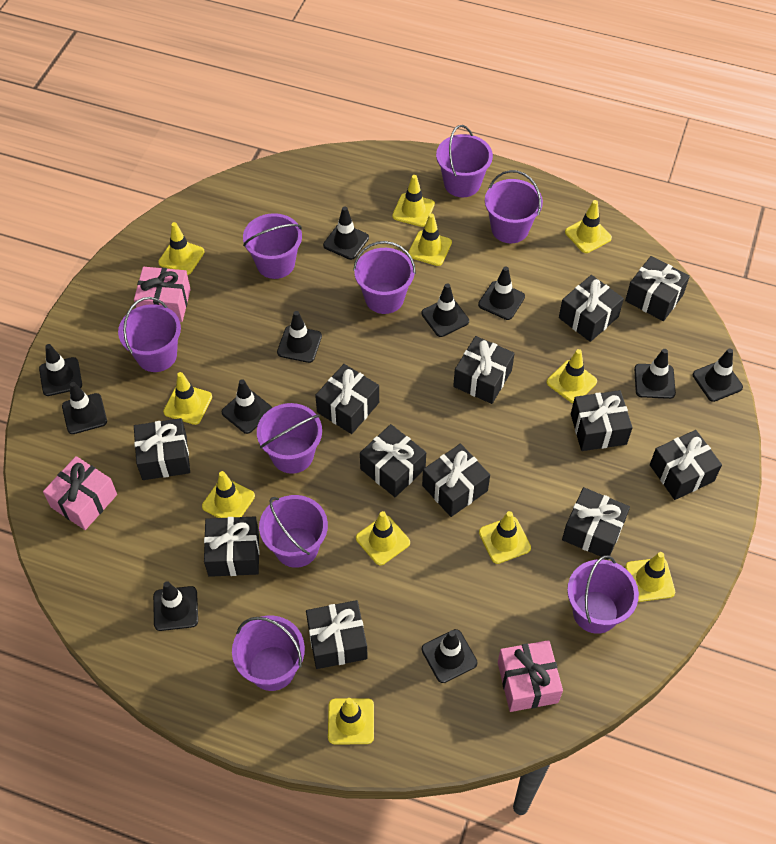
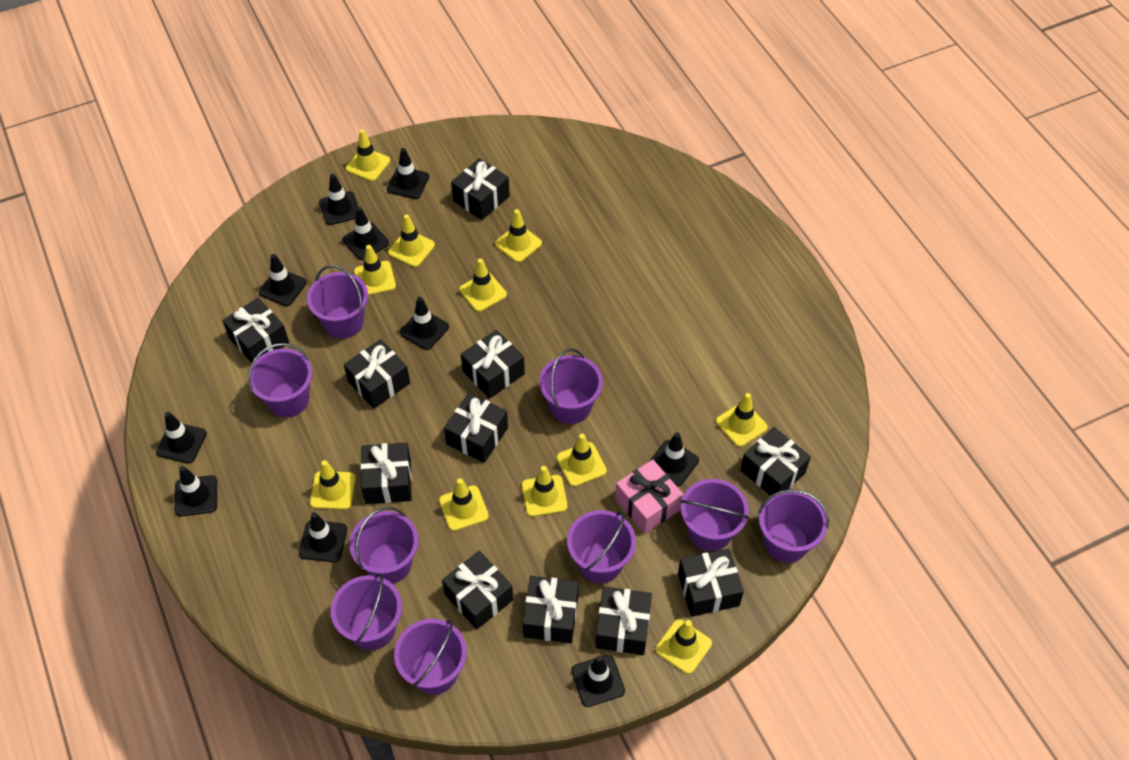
black gift: [134,418,190,480] [204,517,260,577] [306,600,368,669] [315,364,379,434] [360,424,426,497] [422,443,490,517] [453,336,515,404] [559,275,624,342] [562,487,630,560] [571,390,633,451] [625,256,690,321] [650,430,722,500] = 12 -> [222,298,289,363] [344,339,410,409] [361,443,412,504] [442,551,513,630] [444,393,508,463] [451,158,510,220] [461,330,525,399] [523,576,579,643] [595,586,652,655] [678,548,744,617] [740,427,811,496] = 11
black traffic cone: [39,344,82,396] [62,382,107,434] [153,581,198,631] [222,379,273,434] [277,311,322,363] [323,206,369,260] [421,283,469,337] [422,629,477,683] [478,267,525,320] [634,349,676,399] [693,348,743,402] = 11 -> [156,412,207,464] [175,466,217,517] [259,254,307,306] [299,512,347,562] [319,174,358,225] [342,207,389,260] [387,148,429,199] [400,297,449,350] [571,655,625,707] [650,432,699,486] = 10
pink gift: [43,456,117,530] [134,267,191,322] [498,640,563,712] = 3 -> [615,459,683,534] = 1

